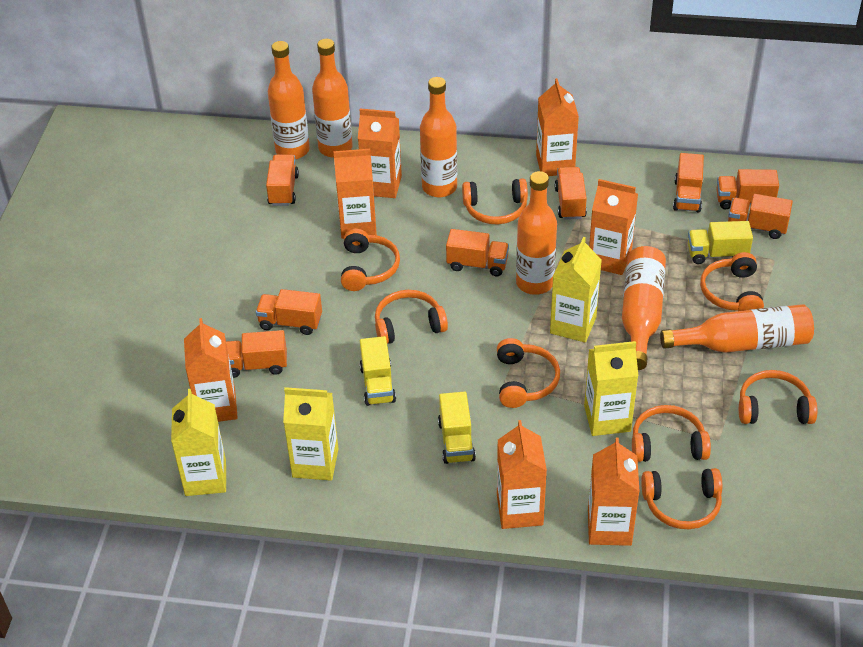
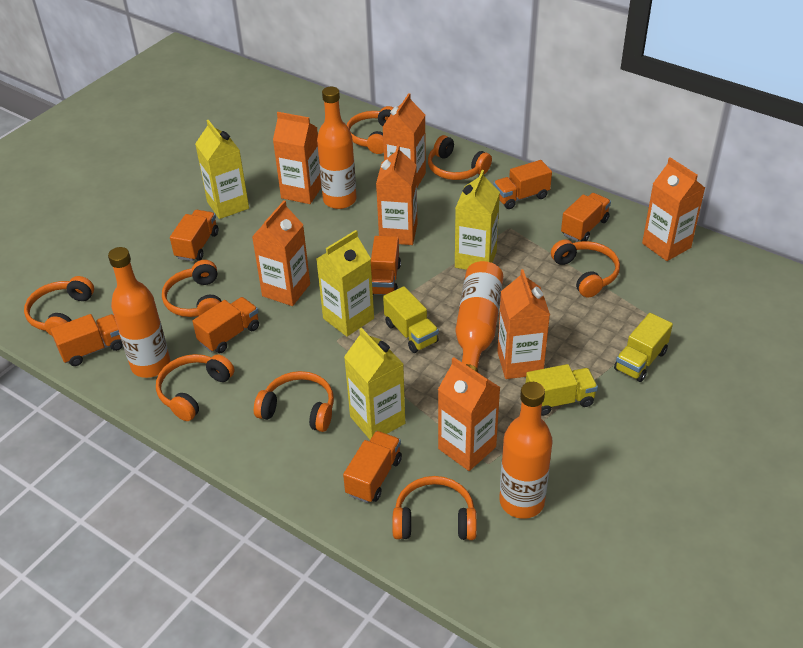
orange bottle: [268,41,310,159] [312,39,352,158] [420,77,457,197] [516,171,557,295] [622,246,666,370] [660,304,814,353] = 6 -> [108,247,170,378] [317,87,357,209] [456,261,503,372] [499,382,553,519] = 4
orange truck: [226,330,287,378] [256,289,322,335] [266,155,299,206] [446,229,509,276] [554,167,587,220] [673,153,704,213] [716,169,779,210] [728,194,793,239] = 8 -> [51,314,123,366] [170,210,219,261] [192,297,259,353] [343,431,402,503] [371,236,401,295] [493,160,552,209] [561,193,611,242] = 7

